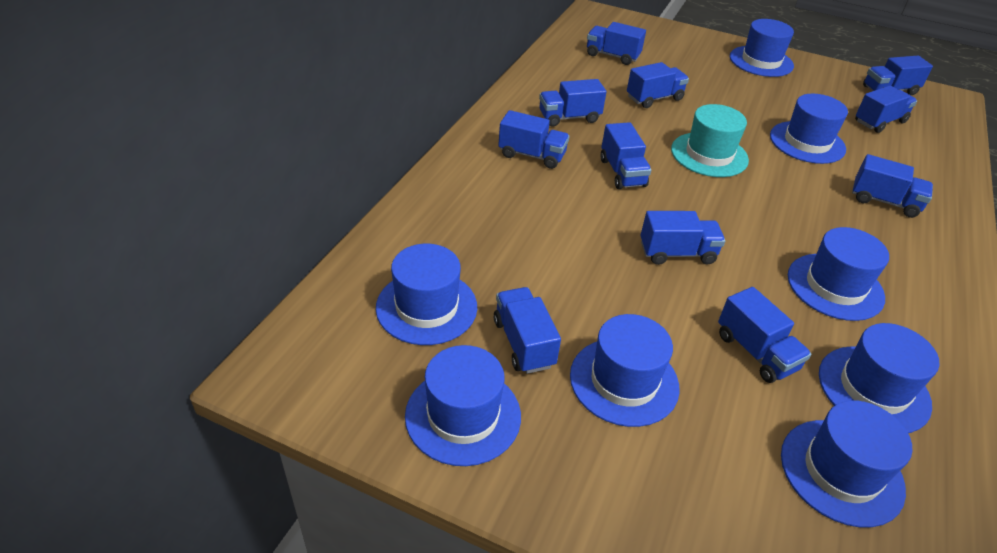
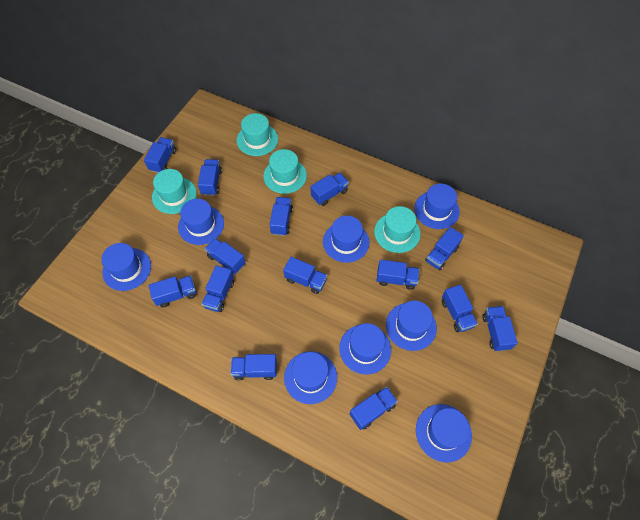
blue truck: [494,287,561,374] [498,110,569,169] [539,79,606,127] [587,22,646,65] [601,122,651,189] [627,62,689,108] [640,211,725,265] [718,287,811,383] [852,154,933,218] [855,86,917,133] [863,56,933,95] = 11 -> [144,137,176,173] [149,276,196,307] [198,159,222,196] [202,265,234,312] [204,238,245,274] [231,354,277,381] [270,197,293,236] [283,257,327,294] [311,173,349,206] [350,387,398,430] [377,260,419,290] [425,227,464,270] [442,285,478,332] [482,306,518,351] = 14
turquoise hat: [671,104,749,177] = 1 -> [152,169,197,214] [237,113,278,156] [263,149,307,194] [374,206,420,253] = 4

